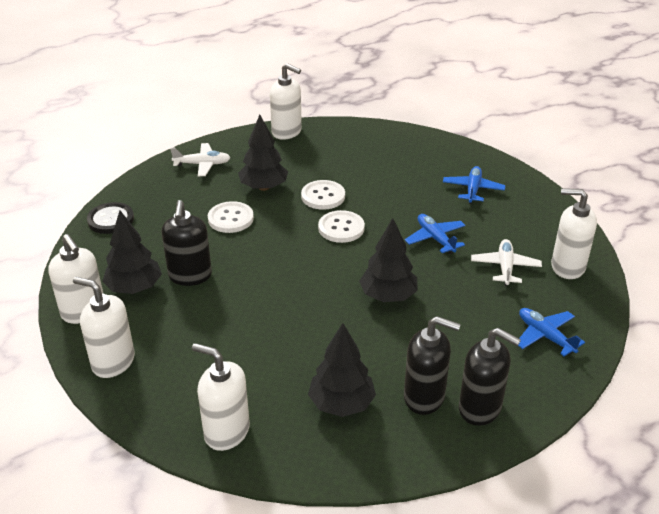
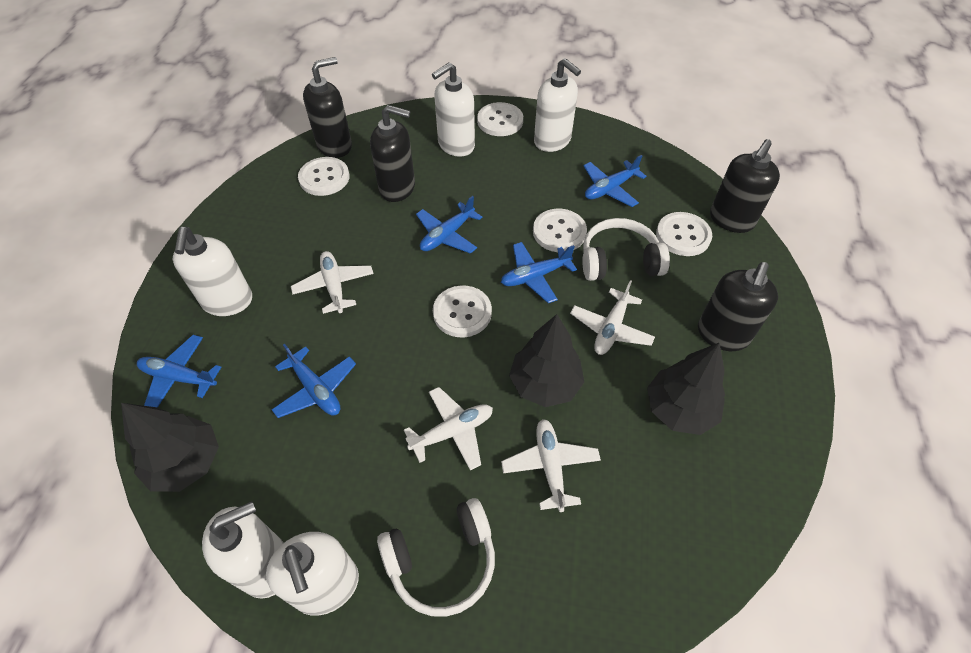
black button: [87,202,134,234] = 1 -> none = 0
black soap dispenser: [162,200,212,286] [404,316,461,415] [459,328,521,426] = 3 -> [303,57,352,158] [370,105,415,202] [698,262,778,351] [710,139,780,233] = 4
black tree: [102,210,162,294] [238,115,288,191] [308,323,376,417] [359,218,417,302] = 4 -> [121,403,219,492] [509,314,584,407] [647,343,725,435] = 3
blue plane: [405,214,466,254] [443,166,506,204] [518,308,585,357] = 3 -> [137,335,221,408] [271,344,356,418] [416,196,482,254] [501,242,577,303] [583,155,646,207] = 5
white button: [208,201,254,233] [301,180,345,210] [318,210,365,243] = 3 -> [298,157,350,196] [433,286,492,337] [477,102,523,136] [533,209,587,252] [656,212,712,256] = 5
white headphones: none = 0 -> [377,498,495,617] [582,218,670,281] = 2
white plane: [170,143,231,176] [471,239,542,286] = 2 -> [291,251,374,314] [404,387,493,471] [501,419,601,512] [570,280,655,355] = 4

